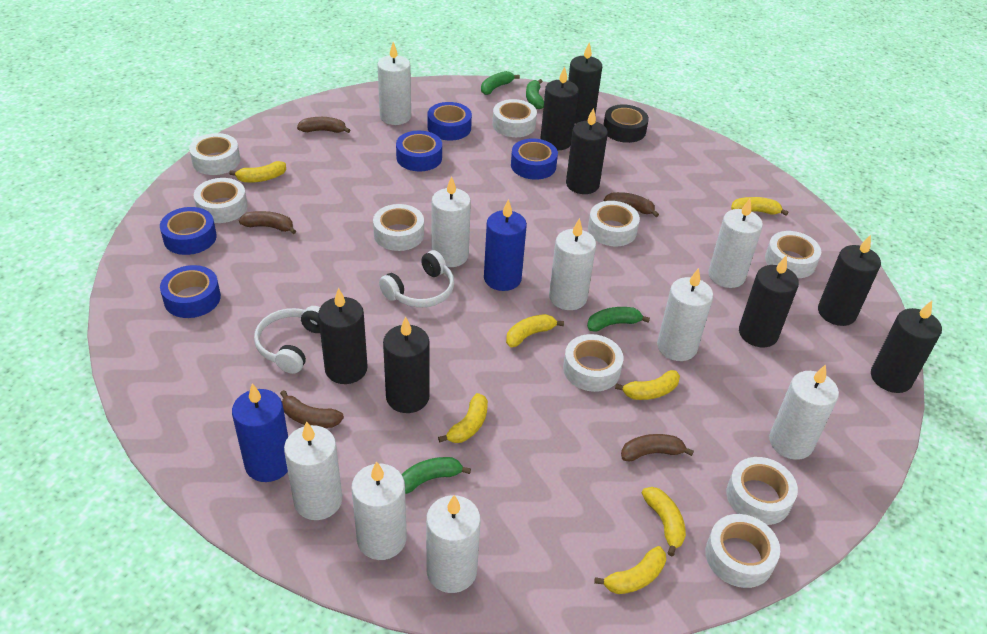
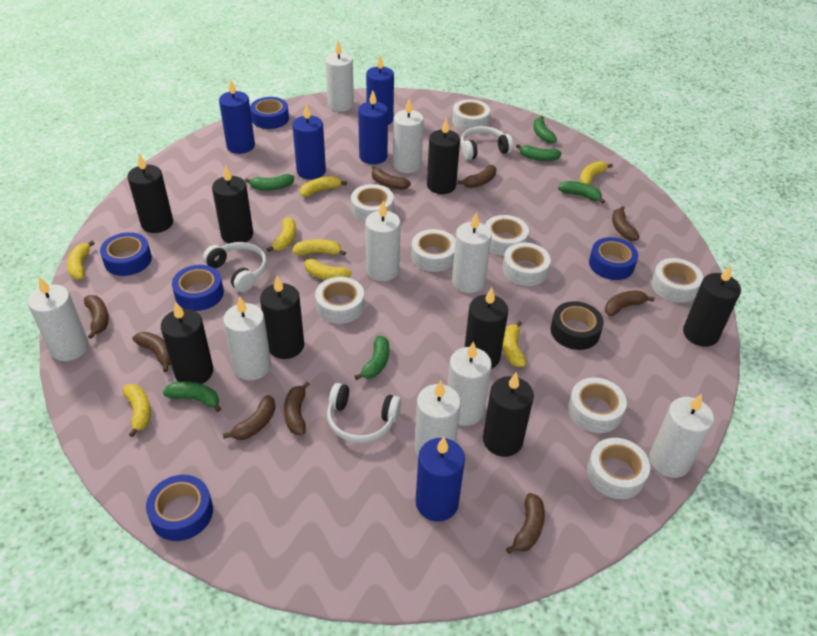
blue candle: [232,383,288,482] [484,199,527,291] = 2 -> [219,80,255,154] [292,104,326,180] [358,90,388,164] [366,55,394,125] [416,437,465,522] = 5
brown banana: [239,211,296,234] [280,390,344,428] [297,117,350,133] [604,192,659,217] [621,434,694,461] = 5 -> [84,295,109,339] [132,332,171,372] [223,395,276,440] [284,381,310,435] [371,166,411,190] [457,165,497,188] [506,493,545,554] [605,290,654,316] [612,206,640,241] = 9
green banana: [401,457,471,494] [481,71,520,95] [526,79,544,109] [587,307,650,332] = 4 -> [163,381,221,412] [245,174,294,191] [354,335,389,380] [516,144,562,161] [533,116,557,144] [558,181,605,204] = 6
white headphones: [254,306,320,374] [379,250,454,308] = 2 -> [203,242,267,292] [327,383,401,443] [461,126,514,160] = 3
yellow banana: [229,161,286,183] [438,393,488,443] [506,314,564,347] [594,546,666,594] [615,370,680,400] [641,487,686,556] [731,197,788,216] = 7 -> [67,241,95,280] [123,384,151,437] [267,217,296,252] [292,239,346,256] [300,176,347,197] [303,256,352,280] [503,321,526,367] [580,161,613,185] = 8

